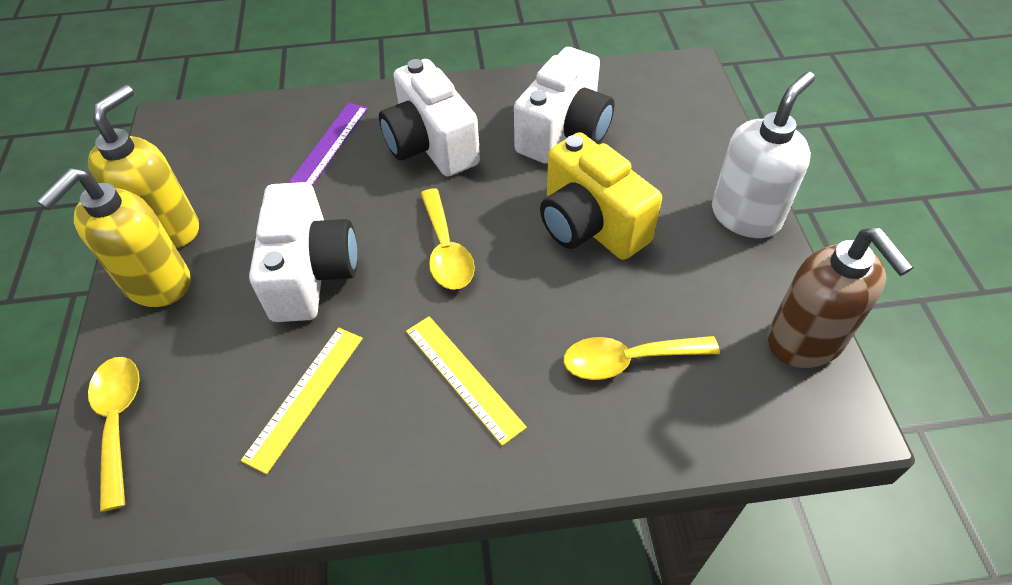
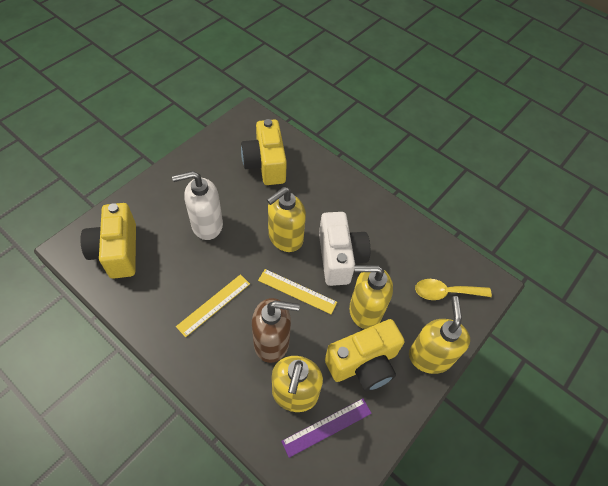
white camera: [249,182,357,322] [379,59,480,177] [514,47,614,164] = 3 -> [319,212,370,286] = 1
yellow camera: [540,132,662,260] = 1 -> [80,203,136,279] [241,119,287,185] [325,319,405,391] = 3
yellow soap dispenser: [37,168,191,307] [88,85,199,249] = 2 -> [267,187,306,252] [272,356,323,412] [349,265,393,329] [409,296,470,374] = 4
yellow spoon: [88,357,140,512] [420,189,475,290] [564,336,720,380] = 3 -> [415,279,492,300] = 1

